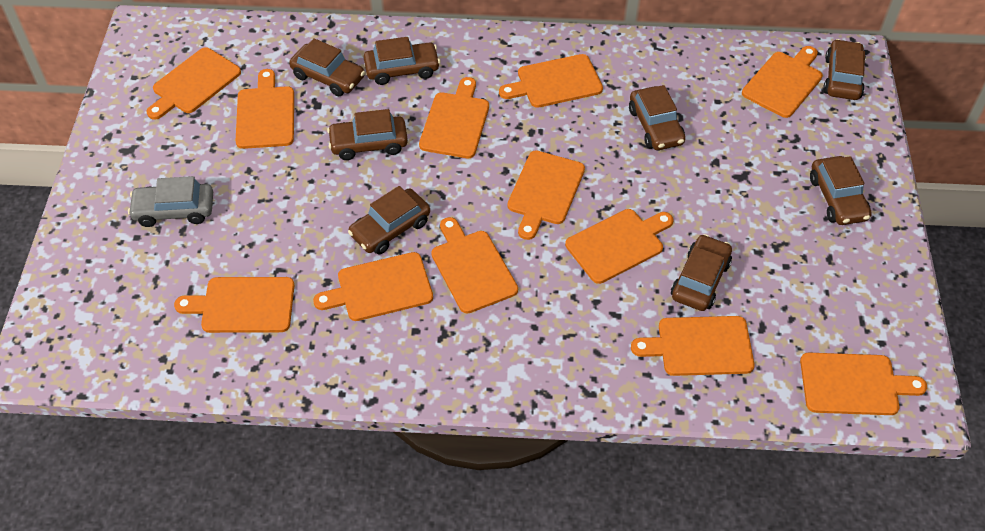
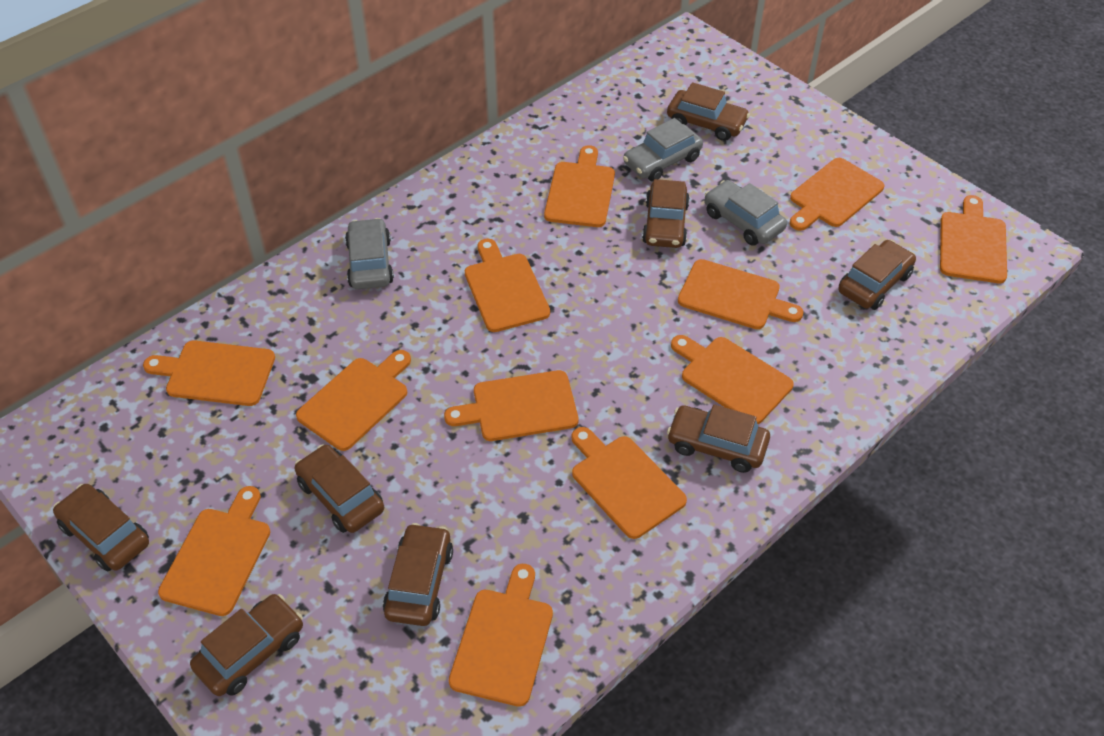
grey car: [128,176,213,227] = 1 -> [345,218,394,289] [623,118,703,182] [704,180,787,246] = 3

